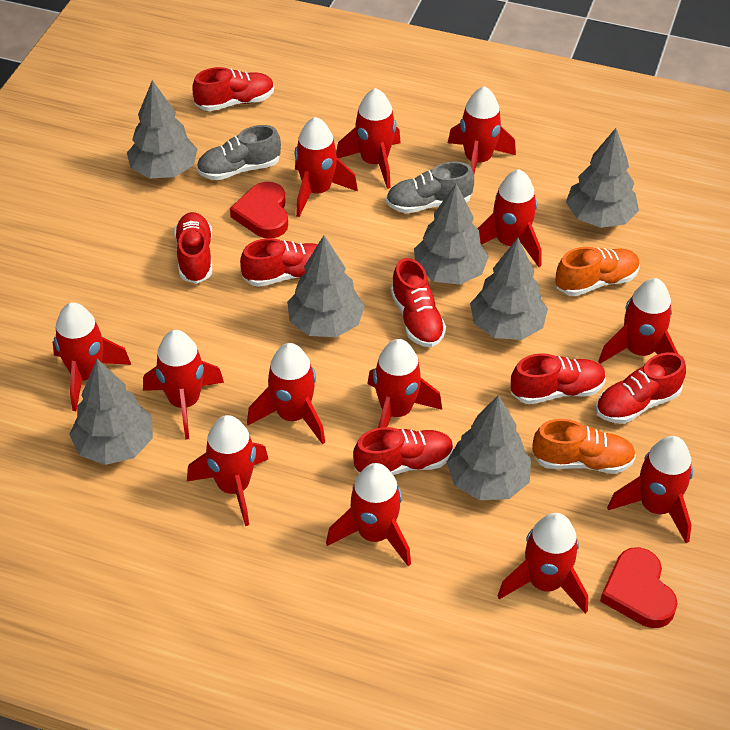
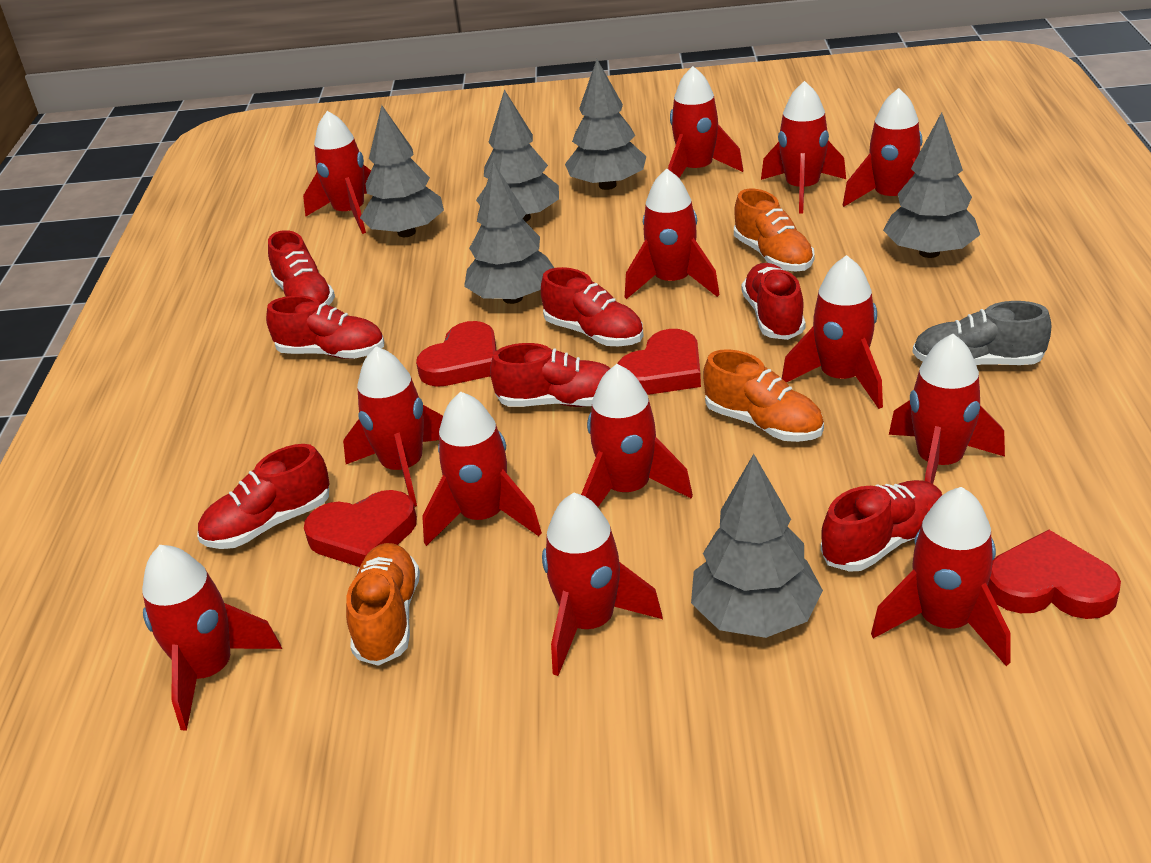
grey shoe: [197,125,281,180] [386,161,474,213] = 2 -> [913,301,1051,365] = 1
grey tree: [69,359,153,465] [127,80,198,179] [287,235,365,337] [414,183,489,285] [447,395,531,500] [470,238,548,340] [566,128,639,228] = 7 -> [360,105,444,237] [464,162,554,304] [476,89,559,222] [565,59,646,190] [691,454,823,638] [883,112,980,258] = 6
orange shoe: [532,419,636,474] [555,247,640,296] = 2 -> [346,543,420,666] [703,349,824,442] [734,189,815,272] = 3
red heart: [230,182,288,238] [600,547,678,628] = 2 -> [304,490,417,567] [416,321,496,387] [617,329,701,395] [988,530,1121,619] = 4

